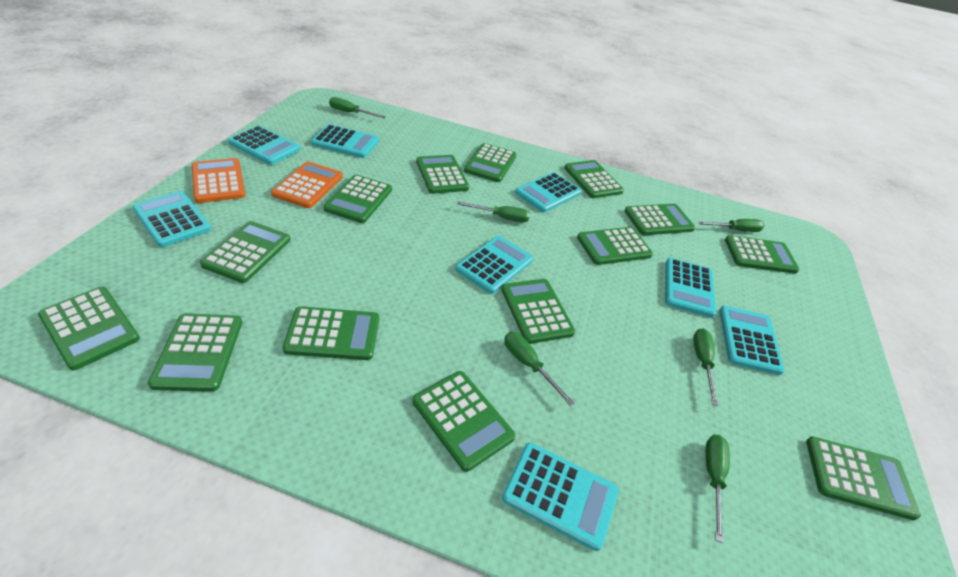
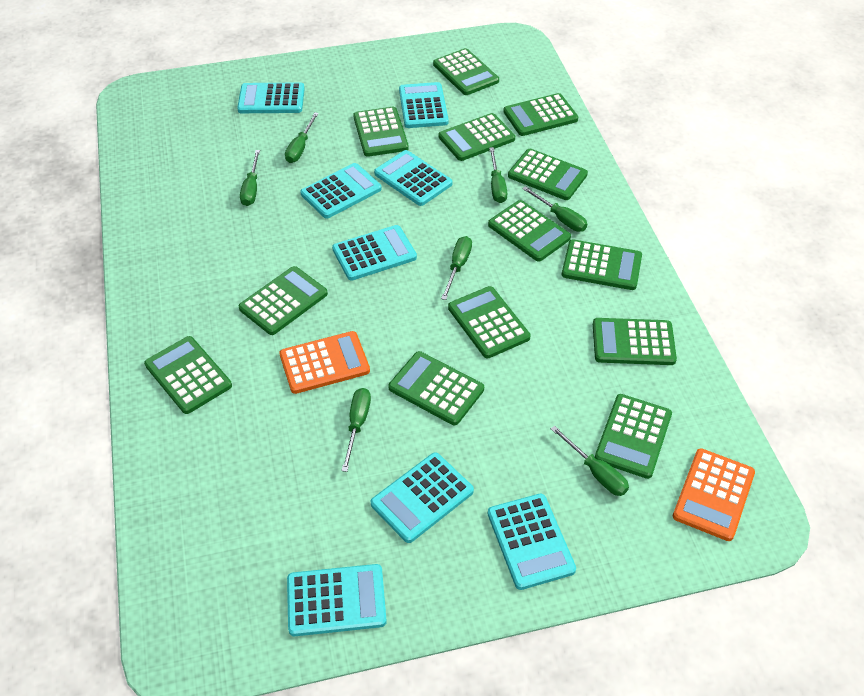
green calculator: [38,287,140,370] [148,313,242,392] [200,221,291,283] [283,306,379,360] [324,175,392,223] [412,371,516,472] [416,155,469,194] [464,143,516,182] [501,279,575,344] [564,160,624,198] [577,227,653,265] [624,204,695,235] [725,235,799,274] [806,436,921,520] = 14 -> [144,336,232,414] [239,266,328,335] [353,107,409,157] [388,351,484,425] [433,48,499,95] [439,113,515,161] [448,286,531,358] [488,200,571,262] [503,93,578,136] [508,149,588,200] [562,239,642,290] [593,318,677,365] [595,394,672,479] = 13
green screwdriver: [329,97,386,118] [457,202,530,222] [504,332,575,406] [693,328,718,406] [698,219,764,232] [706,435,730,543] = 6 -> [240,150,260,206] [285,112,319,163] [341,388,371,472] [441,236,472,300] [489,147,507,203] [522,186,587,232] [551,426,629,496] = 7

